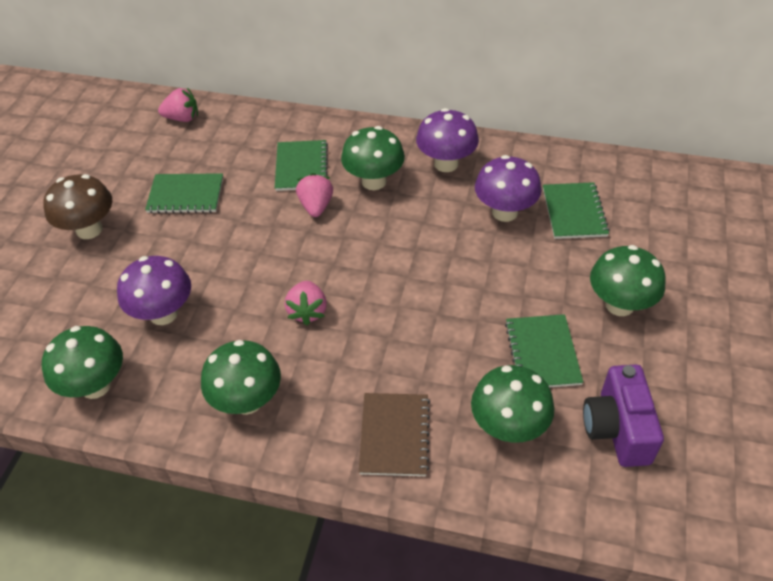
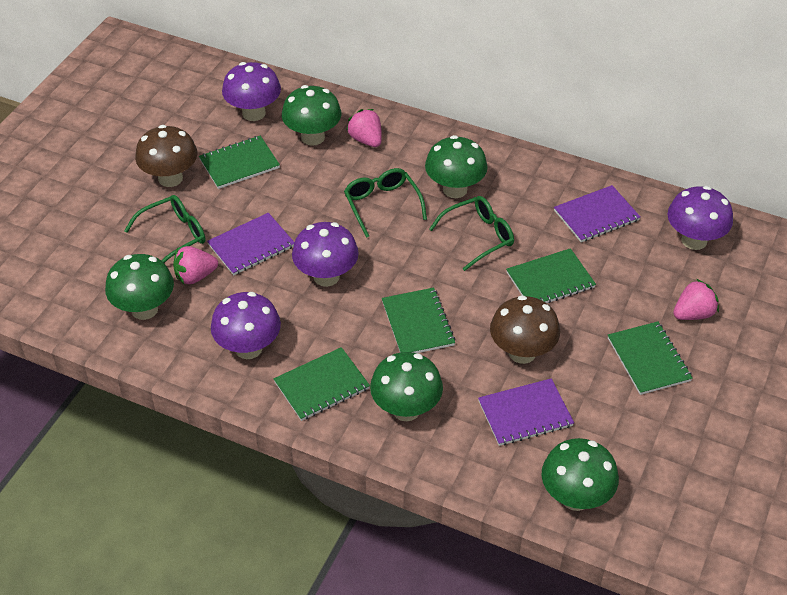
brown mushroom: [43,174,112,239] = 1 -> [135,125,198,187] [490,295,560,364] = 2
brown notebook: [359,393,430,476] = 1 -> none = 0
green glasses: none = 0 -> [124,195,206,263] [344,168,427,238] [429,196,514,271] = 3
green notebook: [145,173,223,213] [275,140,328,191] [505,314,583,387] [543,182,610,239] = 4 -> [199,136,280,189] [274,347,370,421] [382,287,456,353] [506,248,596,303] [608,321,693,395] = 5
purple camera: [583,364,664,467] = 1 -> none = 0
purple mushroom: [117,256,191,325] [416,108,479,172] [475,155,542,222] = 3 -> [211,292,281,359] [222,62,281,121] [292,222,359,287] [667,186,733,250] = 4
purple notebook: none = 0 -> [207,213,294,275] [478,378,574,446] [554,185,640,242] = 3

